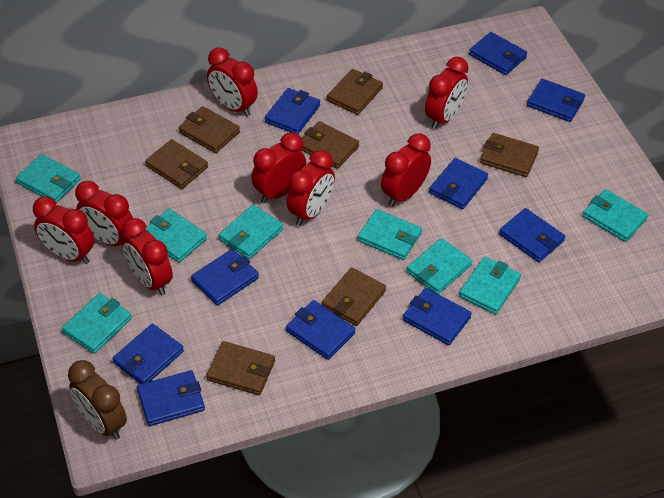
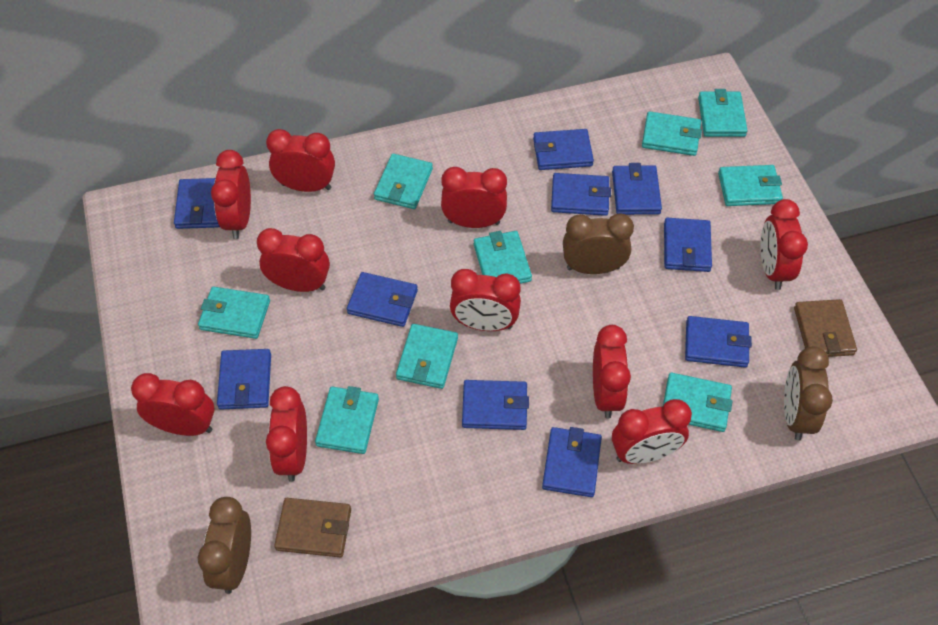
brown clock: [68,360,127,440] = 1 -> [198,497,251,594] [563,214,634,274] [784,346,833,441] = 3
brown wallet: [145,139,208,189] [178,106,240,153] [207,341,275,395] [302,121,359,169] [322,267,386,326] [327,69,383,115] [480,133,539,177] = 7 -> [274,498,351,558] [794,299,857,357] = 2
red clock: [33,196,94,264] [75,181,133,246] [122,218,173,296] [207,48,258,116] [251,132,306,203] [287,150,335,226] [381,133,431,207] [425,57,469,129] = 8 -> [131,373,215,436] [211,150,251,239] [257,228,330,292] [266,129,335,192] [266,386,307,482] [441,167,507,228] [450,269,521,331] [593,325,631,419] [612,399,692,464] [761,199,808,290] = 10
turquoise wallet: [16,154,81,203] [62,293,132,354] [145,209,207,263] [219,205,283,259] [358,209,422,260] [407,238,472,294] [459,257,521,314] [583,189,648,242] = 8 -> [198,287,270,339] [315,386,379,454] [374,154,433,209] [396,324,458,389] [474,231,532,284] [642,111,702,156] [663,373,732,432] [698,89,748,137] [718,165,783,206] = 9

